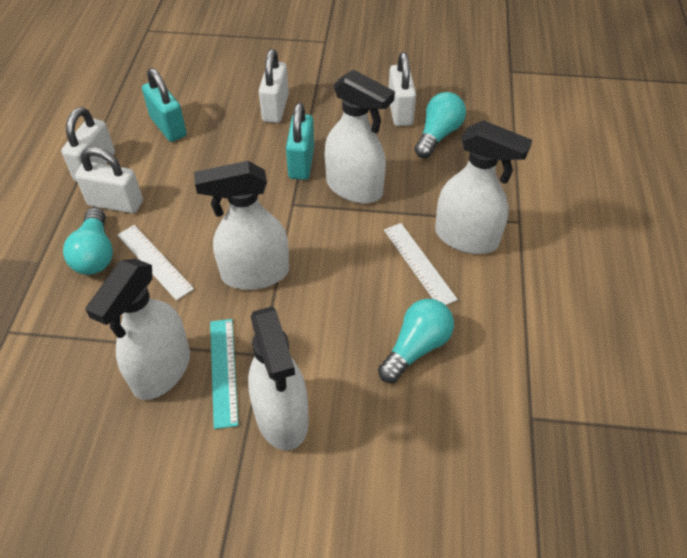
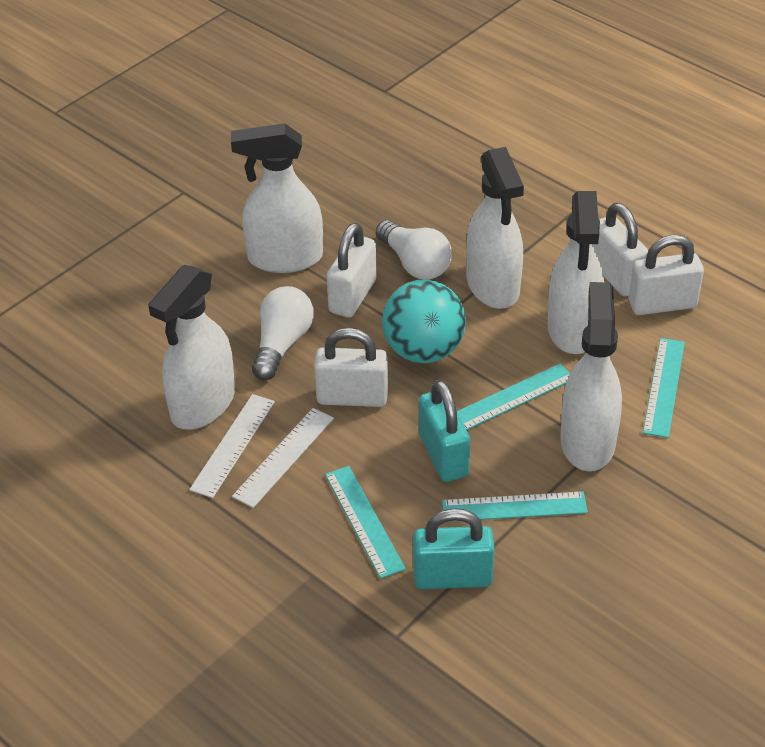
turquoise ball: none = 0 -> [382,279,466,363] = 1
turquoise light bulb: [63,207,113,275] [378,299,454,383] [414,92,466,158] = 3 -> none = 0
turquoise ruler: [210,319,238,429] = 1 -> [325,466,406,579] [442,491,588,522] [457,363,570,430] [643,338,685,438] = 4
white light bulb: none = 0 -> [252,286,314,380] [376,220,452,280] = 2

